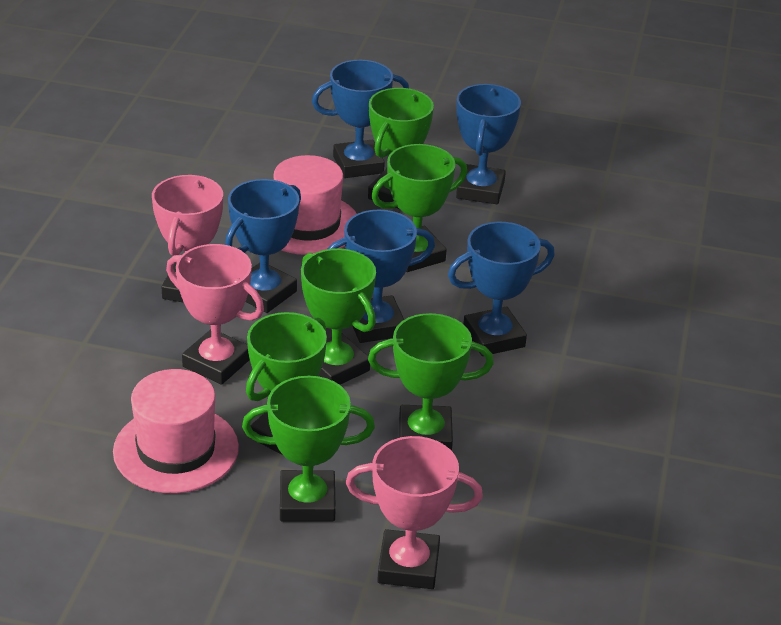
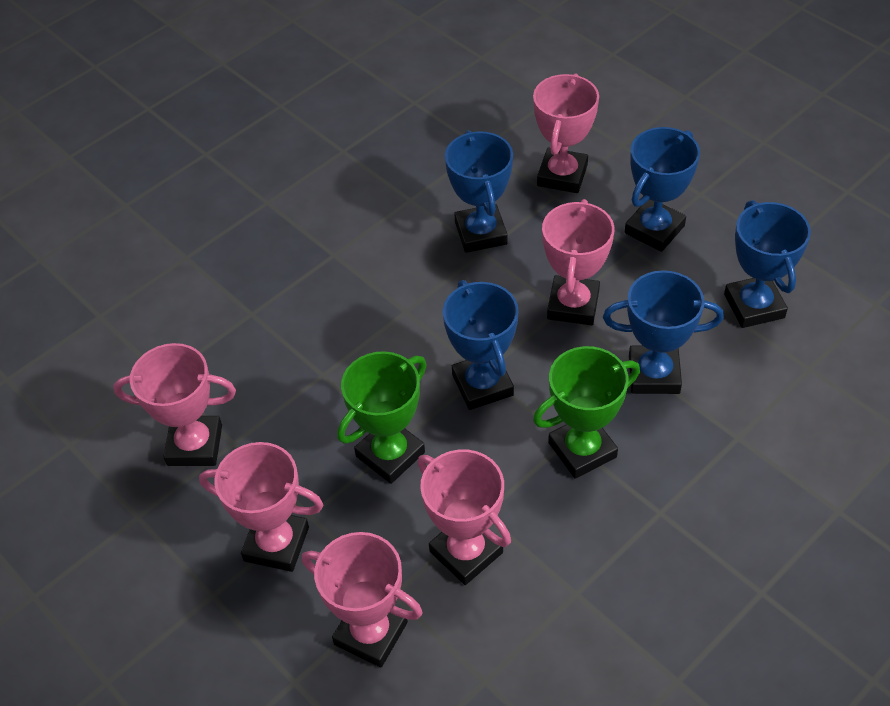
green trophy: [242,376,375,521] [246,312,327,455] [301,248,376,385] [368,88,434,209] [368,313,494,451] [371,144,467,272] = 6 -> [337,351,426,484] [533,346,640,479] = 2
pink hat: [113,369,239,493] [273,155,357,255] = 2 -> none = 0
pink trophy: [152,175,223,303] [166,244,264,385] [346,436,483,589] = 3 -> [113,343,236,466] [199,442,323,572] [302,532,423,668] [418,449,511,585] [533,73,599,193] [542,199,614,325] = 6

